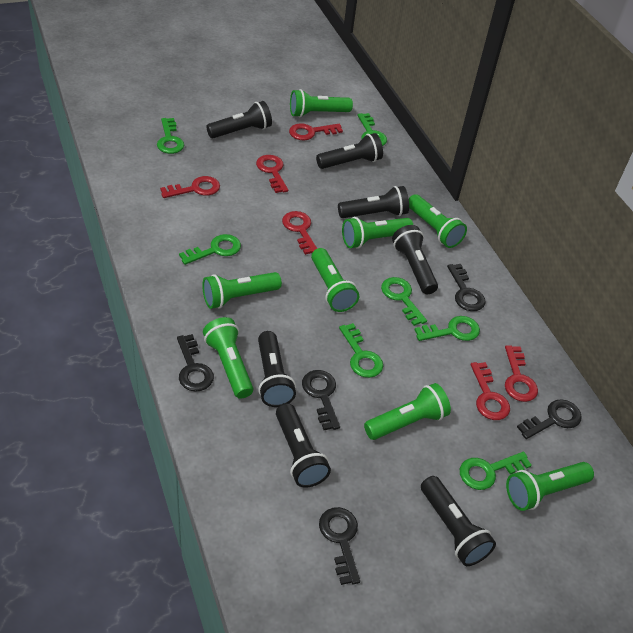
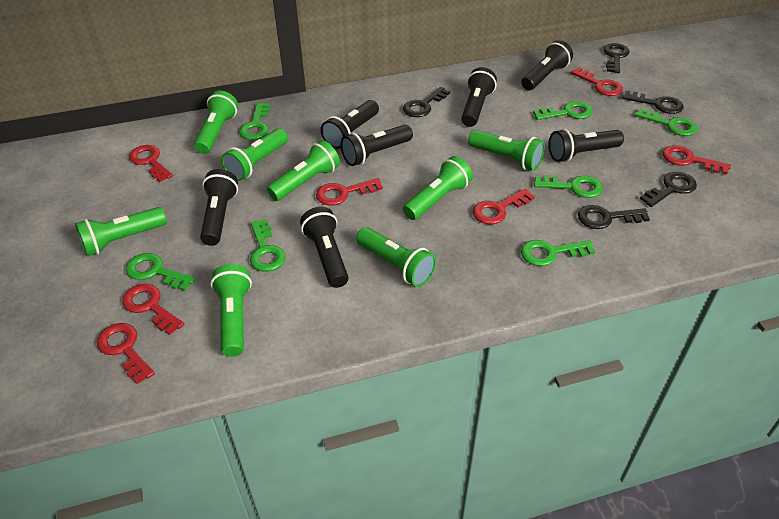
red key: [160,176,220,198] [256,155,288,193] [282,211,317,255] [289,123,343,141] [470,362,510,420] [505,345,538,402] = 6 -> [97,323,155,384] [122,284,184,335] [129,145,173,182] [316,178,383,206] [473,188,535,224] [571,67,623,96] [662,145,731,175] = 7

